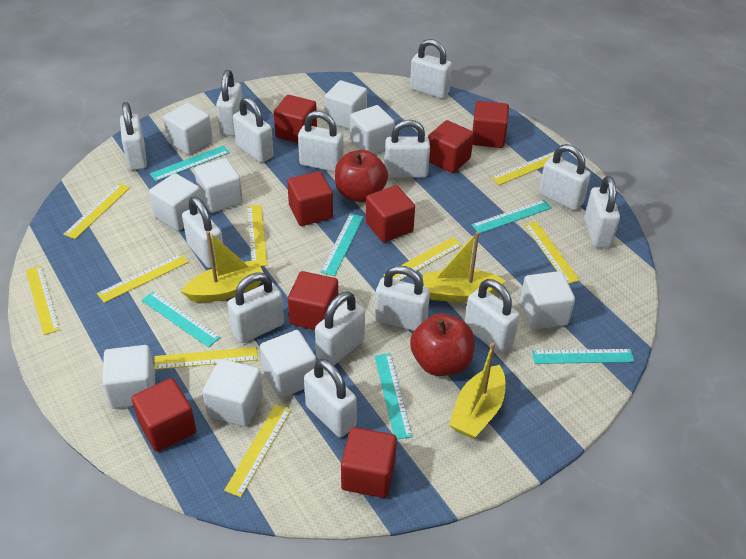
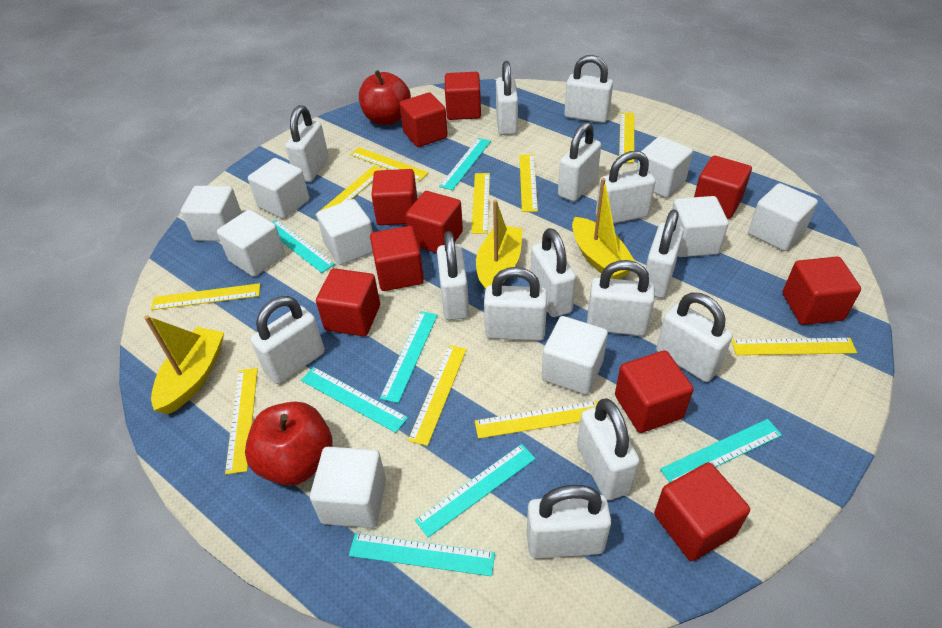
red cube: [132,378,196,452] [274,95,317,143] [287,171,333,226] [288,271,338,330] [341,427,397,498] [366,185,415,242] [428,120,474,173] [472,101,509,148] = 8 -> [316,268,380,336] [370,226,424,291] [371,169,417,225] [399,92,448,147] [406,191,463,253] [445,72,481,120] [615,350,694,433] [654,462,750,561] [694,156,752,219] [783,257,861,325] = 10
turquoise ruler: [141,291,220,348] [150,146,230,181] [321,214,363,276] [375,353,412,439] [472,200,552,234] [532,349,635,364] = 6 -> [272,220,335,273] [301,367,408,433] [349,533,495,576] [380,311,438,403] [415,444,536,538] [439,138,491,191] [660,419,782,482] = 7
yellow ruler: [26,266,60,335] [63,183,130,239] [97,254,189,303] [154,347,257,370] [224,404,291,497] [247,205,267,266] [383,237,463,281] [491,151,563,185] [524,221,580,284] = 9 -> [151,283,260,310] [225,368,258,474] [315,166,384,216] [350,147,429,181] [408,345,467,446] [471,173,490,234] [475,401,598,439] [519,154,538,212] [619,112,634,163] [731,338,857,355] = 10

